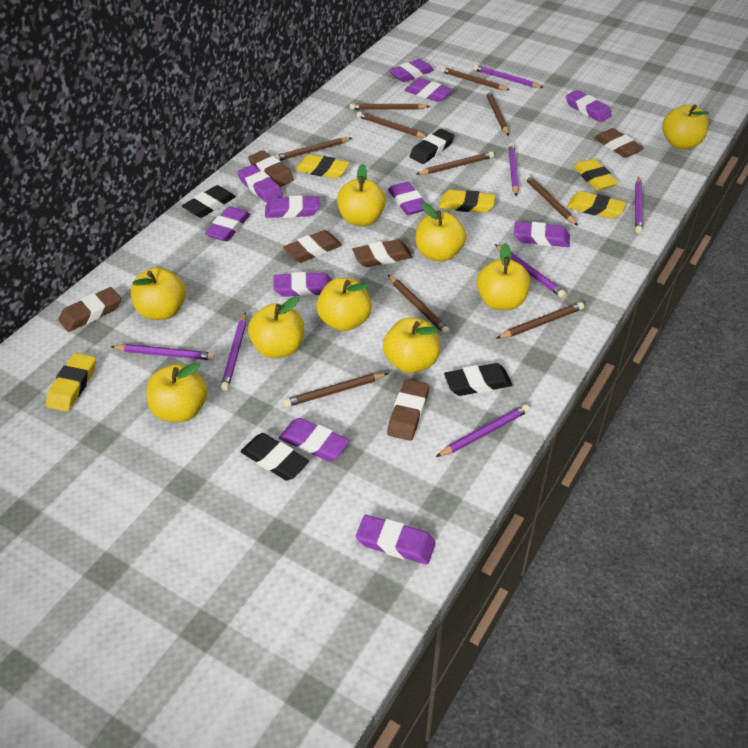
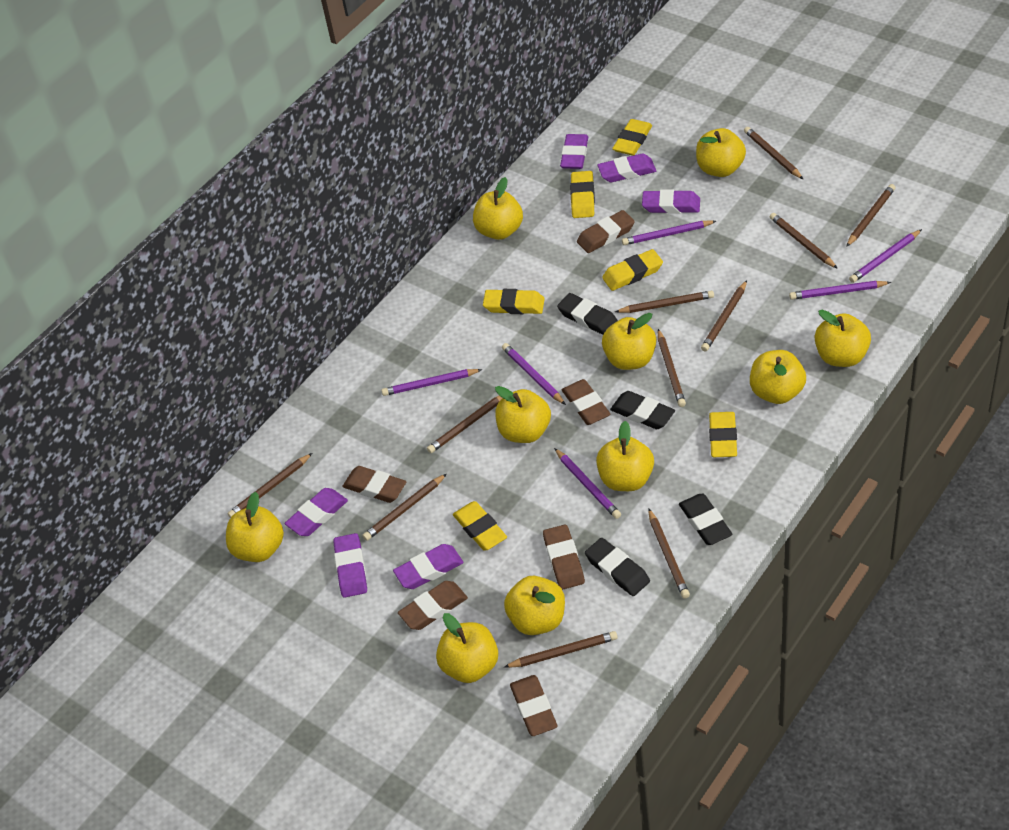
brown pencil: [274,137,352,161] [283,373,388,407] [350,103,430,110] [357,111,427,138] [388,275,450,335] [416,151,494,175] [441,67,510,90] [486,90,509,136] [496,302,584,339] [525,174,578,226] = 10 -> [227,453,312,518] [363,474,447,541] [427,396,502,453] [504,631,617,668] [615,291,714,313] [648,508,690,599] [658,329,686,407] [701,280,747,351] [744,127,803,179] [770,213,838,269] [846,184,895,247] = 11
purple eraser: [205,206,251,242] [237,165,283,203] [265,195,319,218] [273,272,333,297] [279,418,350,461] [356,515,436,564] [388,182,424,215] [389,59,434,82] [405,78,453,102] [514,221,570,247] [566,90,612,122] = 11 -> [285,488,348,536] [333,533,367,598] [393,544,463,589] [560,134,588,169] [597,154,656,182] [642,189,700,214] = 6
purple pencil: [110,344,215,360] [221,312,246,391] [436,404,530,457] [473,65,544,88] [495,244,566,298] [508,143,519,196] [635,177,643,233] = 7 -> [381,369,482,396] [502,343,566,405] [554,448,621,519] [622,221,716,245] [789,281,891,300] [849,229,922,283] = 6
yellow apple: [131,267,186,320] [146,362,207,422] [248,296,304,358] [316,278,372,331] [337,164,386,226] [383,318,440,373] [416,202,466,262] [477,243,531,310] [663,104,709,149] = 9 -> [226,492,284,562] [436,613,498,683] [473,177,523,240] [495,386,551,443] [504,576,565,635] [596,421,654,491] [602,313,656,370] [696,128,746,177] [750,350,806,404] [815,310,871,367] = 10
yellow eraser: [46,353,96,412] [296,154,350,179] [439,190,495,213] [567,191,626,219] [574,159,618,190] = 5 -> [453,501,507,551] [483,289,545,314] [570,171,595,218] [602,249,663,291] [612,119,652,156] [709,412,737,457] = 6

